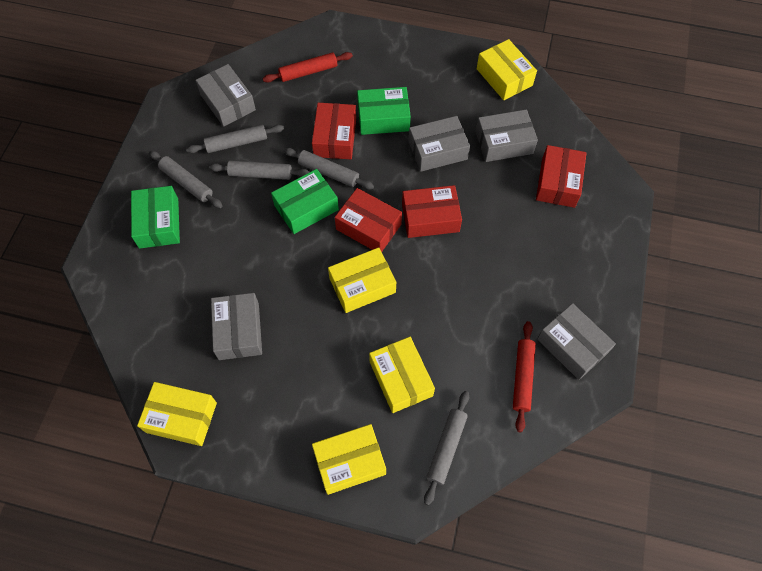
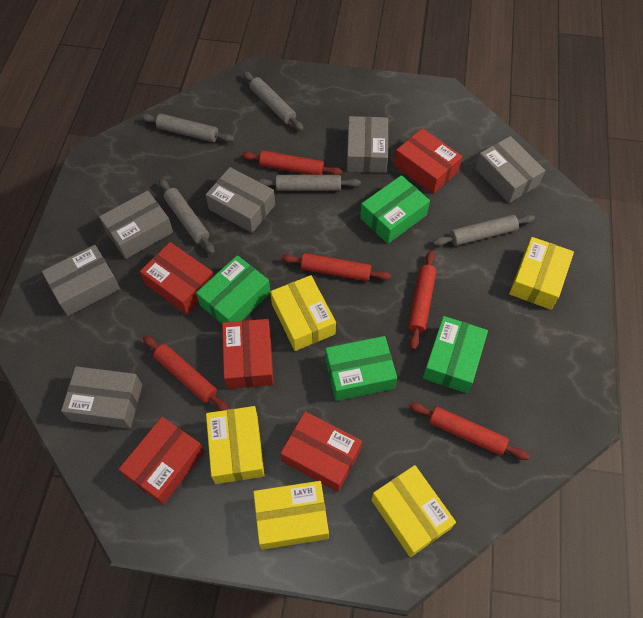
green box: [131,186,180,249] [271,169,339,234] [357,87,411,135] = 3 -> [196,255,270,324] [325,336,397,401] [360,175,430,244] [423,316,488,393] = 4
grey box: [196,64,256,127] [211,293,262,360] [409,116,470,172] [476,109,538,162] [537,303,616,380] = 5 -> [42,245,120,316] [61,366,142,429] [99,191,173,259] [206,167,275,233] [347,116,388,173] [475,136,545,203] = 6
red box: [312,103,356,159] [335,188,402,252] [402,185,462,238] [536,145,587,208] = 4 -> [119,417,204,505] [140,242,214,315] [222,319,274,389] [280,411,362,492] [394,128,462,194] = 5
red rolling pin: [262,52,353,83] [513,321,536,432] = 2 -> [143,335,229,411] [242,151,342,175] [281,253,391,281] [408,250,436,350] [409,402,529,460] = 5

